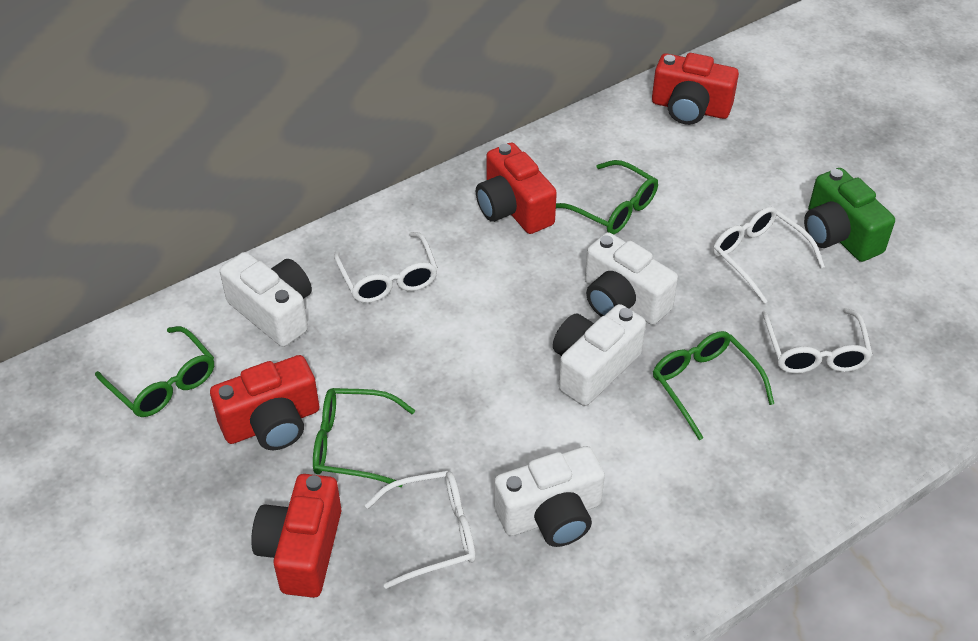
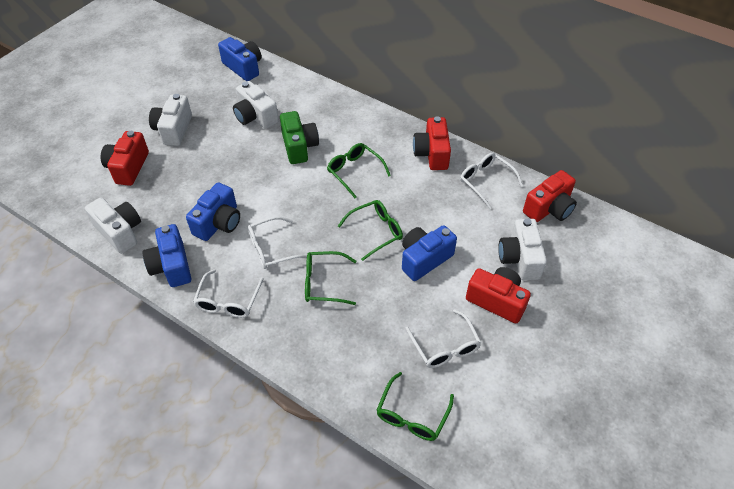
blue camera: none = 0 -> [142,224,191,287] [186,182,240,241] [218,37,261,81] [402,225,457,281] = 4

